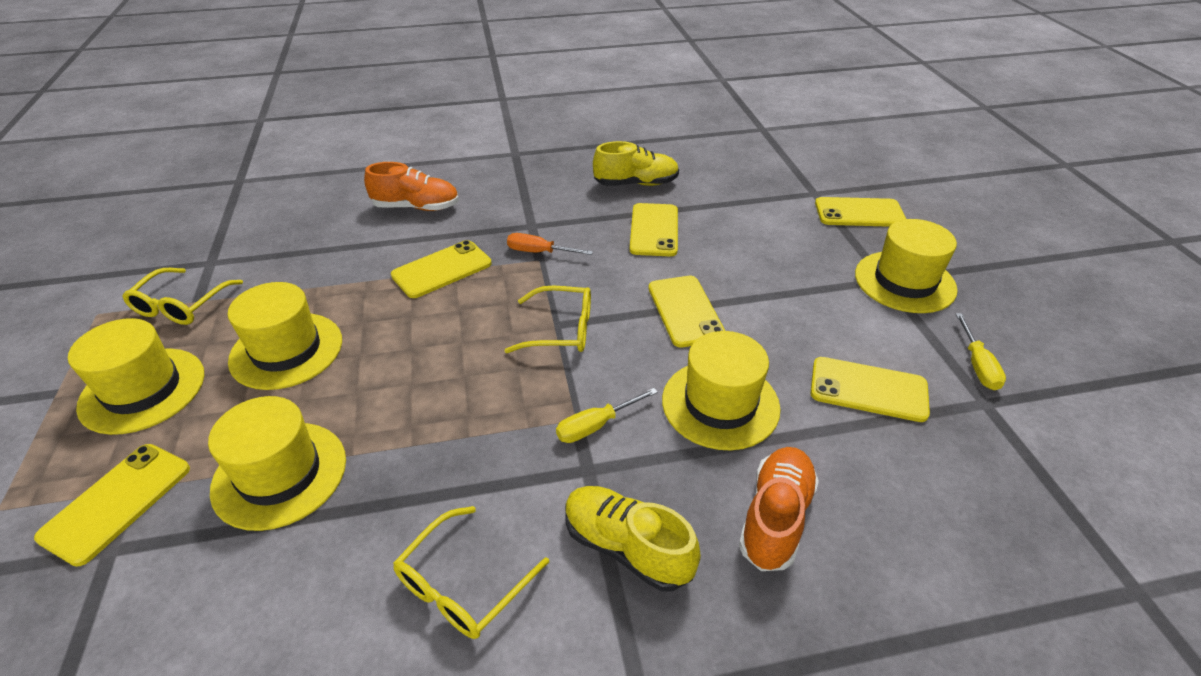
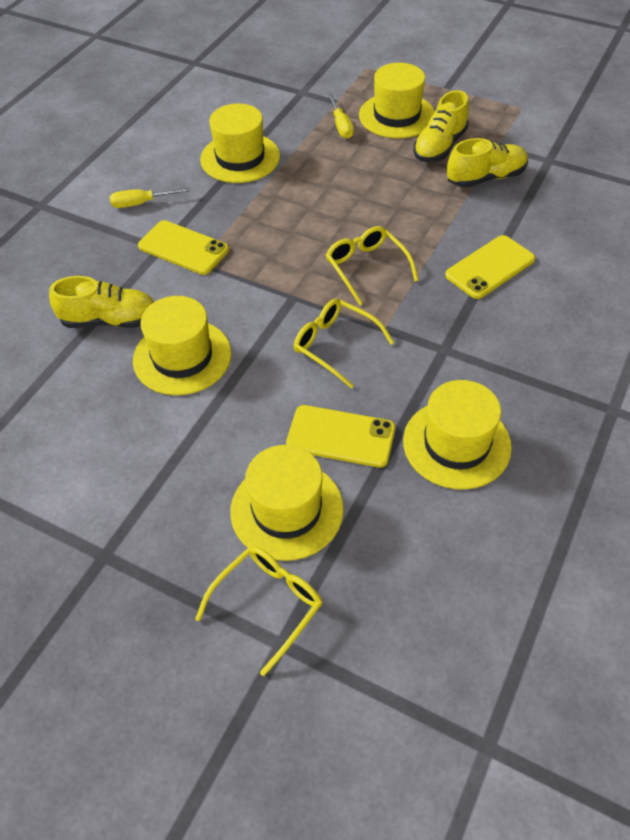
orange screwdriver: [507,233,593,255] = 1 -> none = 0
orange shoe: [364,162,459,211] [739,447,819,571] = 2 -> none = 0
yellow phone: [34,444,190,567] [391,240,492,298] [630,203,678,256] [649,276,725,348] [811,357,930,422] [815,197,906,227] = 6 -> [138,220,229,275] [286,405,395,468] [445,235,535,299] = 3
yellow shoe: [565,486,701,591] [593,141,679,186] = 2 -> [49,276,154,328] [413,90,469,162] [447,138,528,188] = 3

